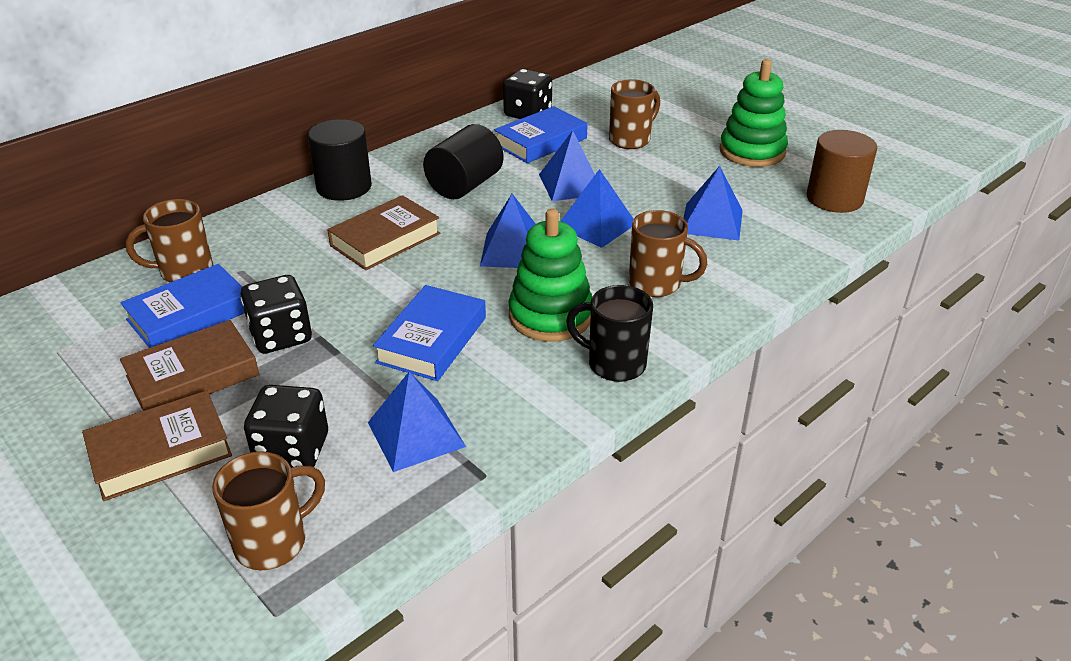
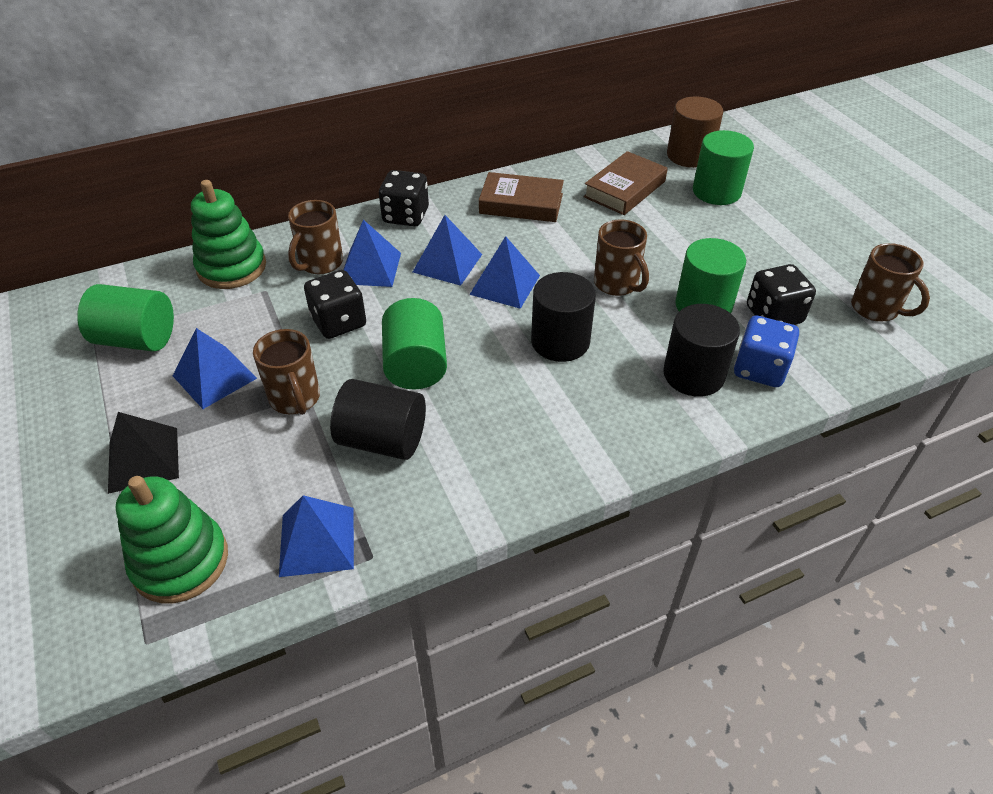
black cylinder: [308,119,372,201] [423,124,504,199] = 2 -> [330,379,426,460] [531,272,596,362] [663,304,740,397] = 3
black mug: [566,285,653,382] = 1 -> none = 0
black pyramid: none = 0 -> [108,412,179,494] = 1
blue book: [120,264,245,348] [373,285,486,381] [494,106,588,163] = 3 -> none = 0
blue dice: none = 0 -> [734,316,799,387] = 1
brown book: [82,390,232,501] [120,320,259,411] [327,195,440,270] = 3 -> [479,172,564,222] [583,151,668,215] = 2
green cylinder: none = 0 -> [77,284,174,352] [382,298,447,389] [675,238,746,313] [693,130,754,205] = 4

